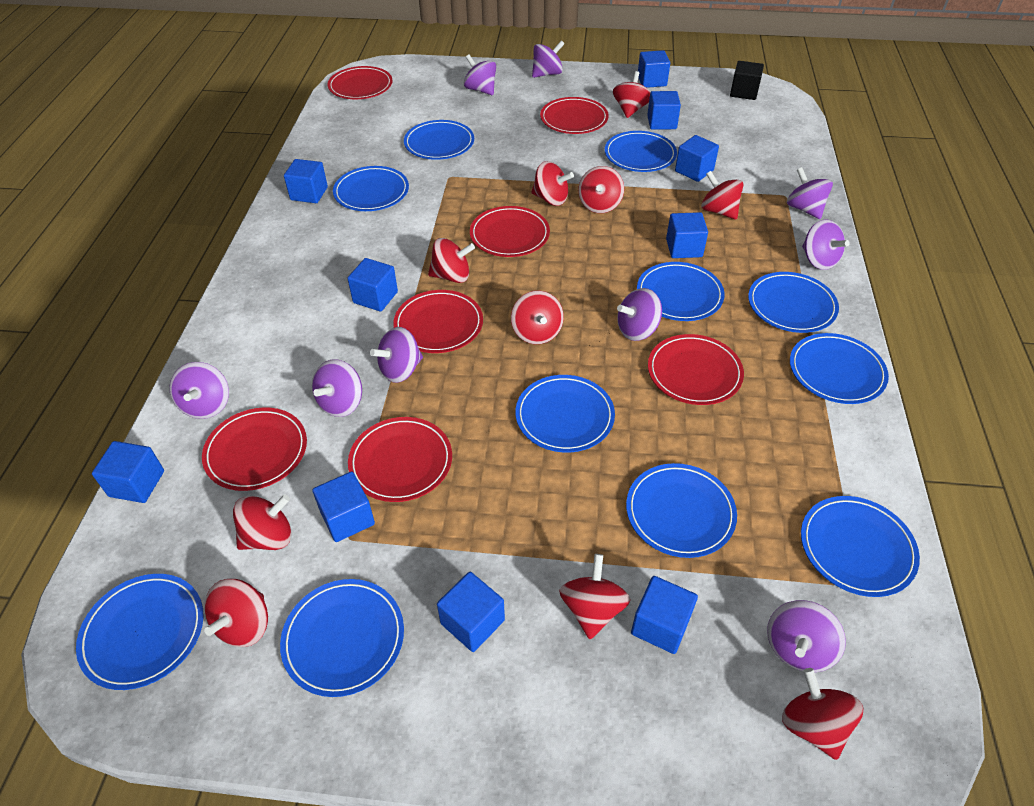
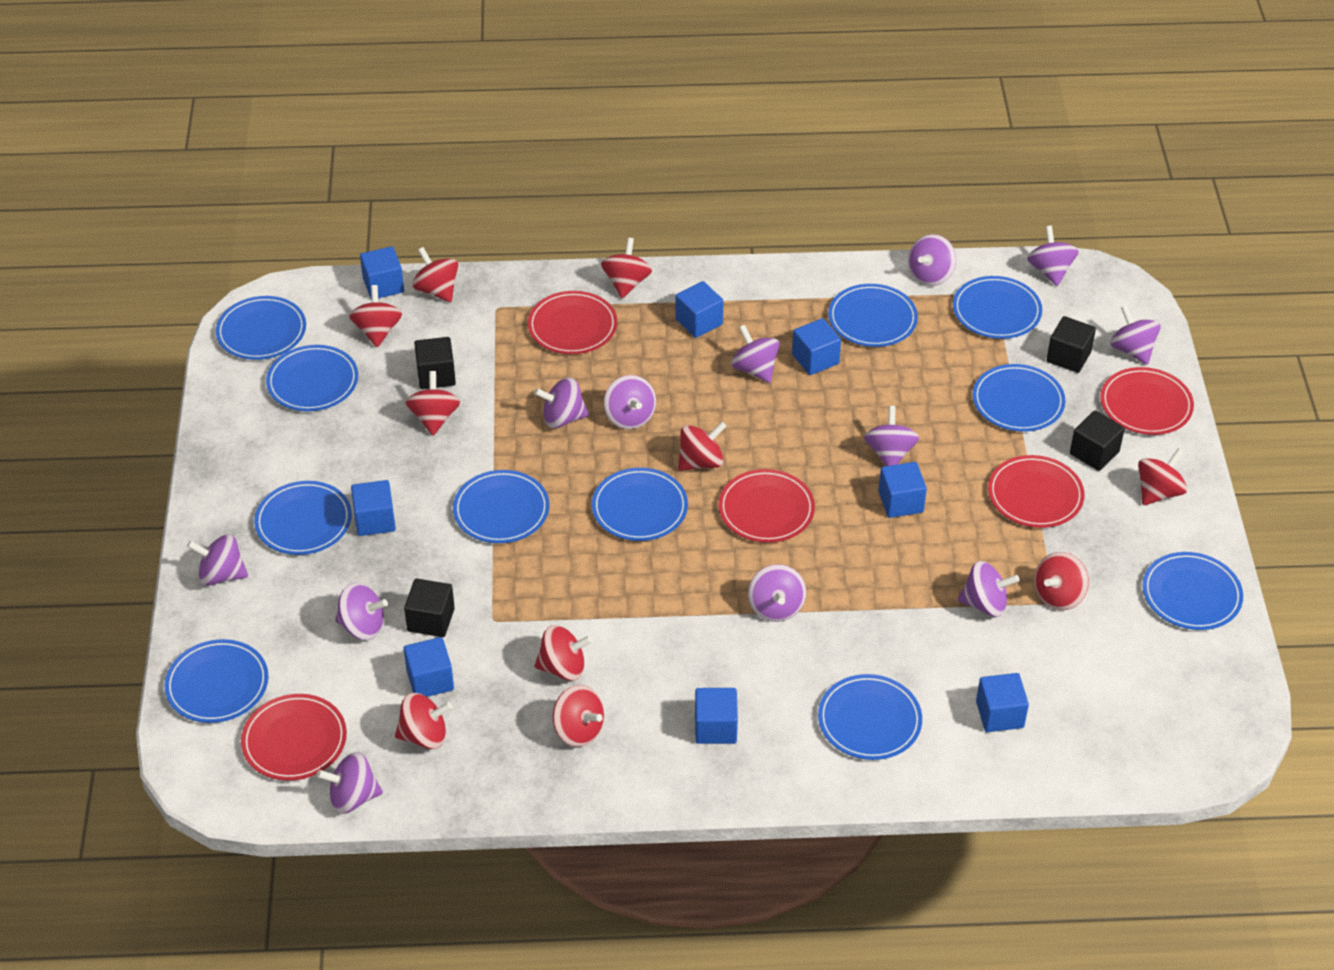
black cube: [730,61,764,100] = 1 -> [404,579,455,637] [414,337,456,389] [1047,316,1096,373] [1070,410,1125,471] = 4
blue cube: [92,441,164,503] [284,159,328,203] [312,472,375,542] [347,258,398,312] [437,572,505,652] [631,576,698,654] [638,50,670,88] [647,91,681,130] [666,212,708,258] [675,135,719,182] = 10 -> [351,480,396,536] [360,246,404,299] [404,637,454,697] [675,281,724,338] [695,688,738,744] [792,318,841,375] [878,462,927,518] [976,673,1029,732] = 8
purple spinning top: [170,362,229,419] [312,359,362,417] [370,327,423,383] [464,54,496,95] [532,40,565,78] [617,288,662,341] [767,600,846,672] [787,167,833,219] [802,220,850,270] = 9 -> [187,534,248,586] [316,752,383,814] [335,583,388,640] [534,377,589,428] [604,375,656,429] [731,325,780,383] [748,564,806,622] [864,406,919,466] [908,234,956,286] [958,561,1020,617] [1027,226,1079,286] [1110,305,1161,365] = 12
red plate: [202,407,307,491] [328,66,393,99] [348,417,452,502] [393,290,483,353] [470,206,550,257] [540,97,609,134] [648,334,744,405] = 7 -> [241,694,347,781] [528,291,617,354] [718,469,815,543] [988,455,1084,528] [1100,367,1194,435] = 5

